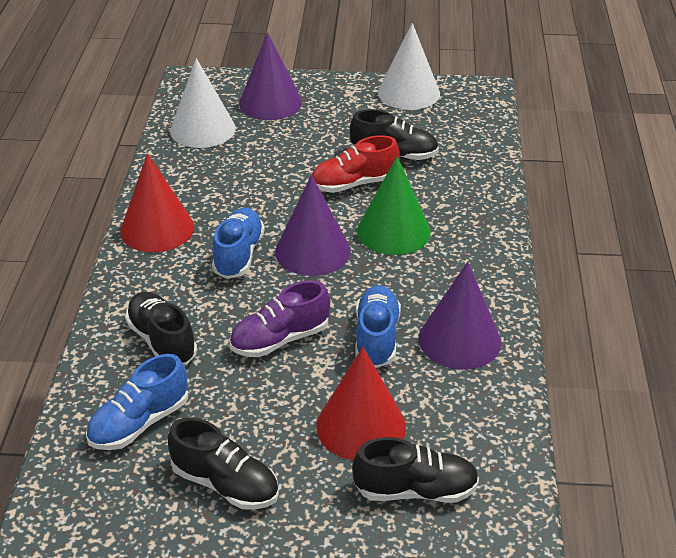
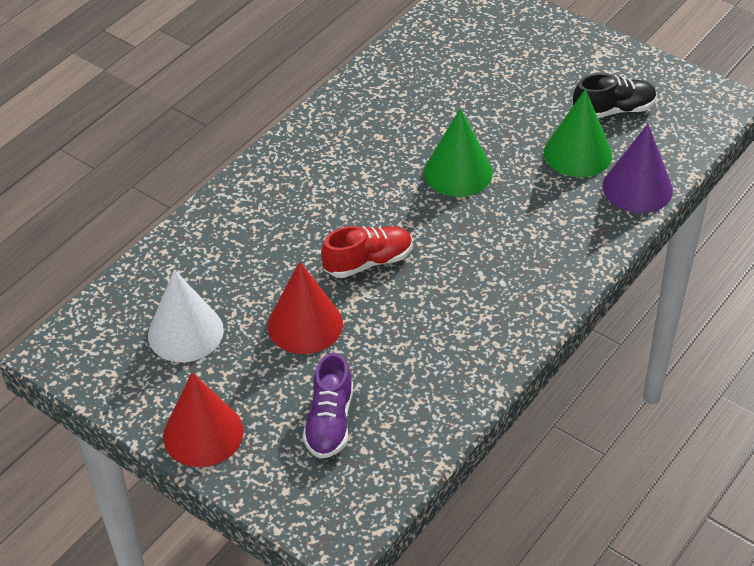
black shoe: [125,292,197,365] [168,417,279,510] [350,109,439,160] [352,437,479,503] = 4 -> [573,73,657,118] = 1
blue shoe: [86,354,188,450] [212,208,265,279] [355,285,401,368] = 3 -> none = 0
green cone: [357,156,431,255] = 1 -> [424,108,493,197] [544,89,612,177] = 2
purple cone: [239,32,302,120] [276,175,350,276] [419,262,501,370] = 3 -> [603,124,673,213] = 1
white cone: [170,58,236,148] [378,23,440,110] = 2 -> [148,270,224,362] = 1

